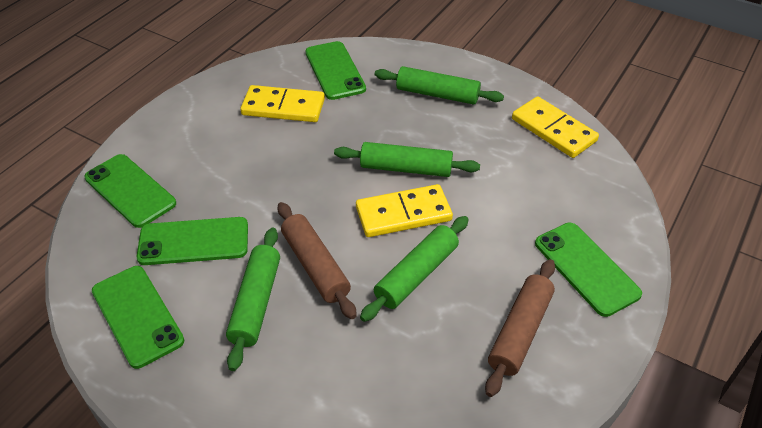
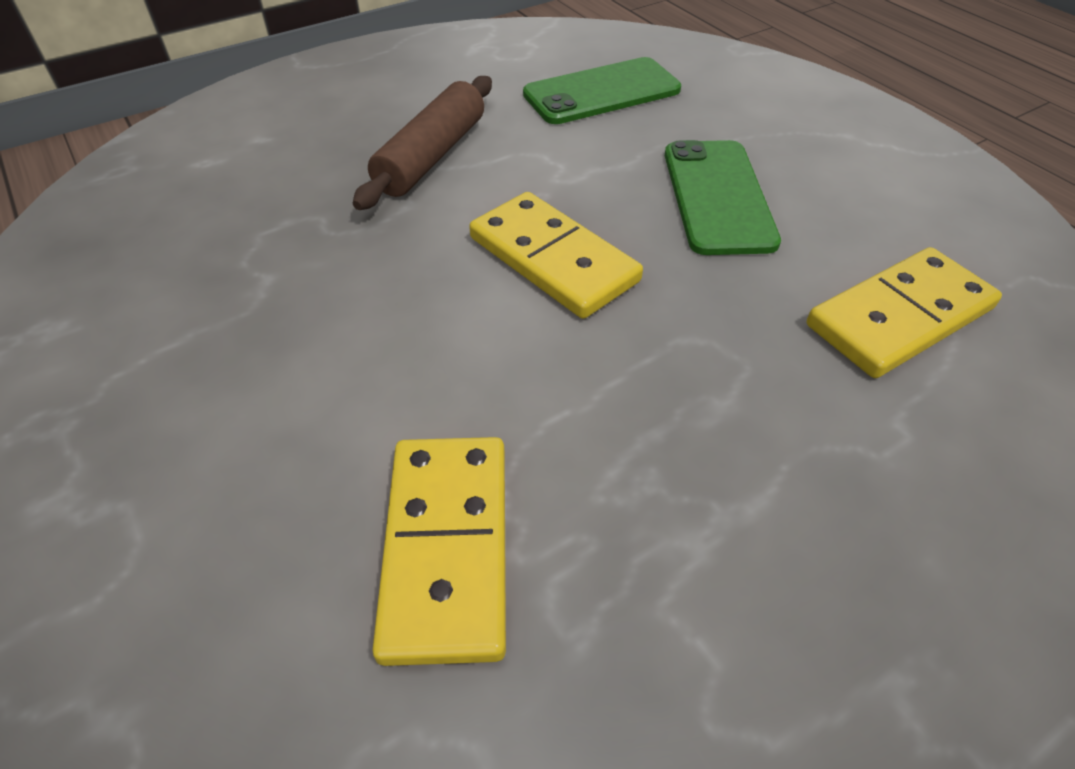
brown rolling pin: [278,202,357,319] [485,259,555,397] = 2 -> [353,76,492,210] = 1
green phone: [84,154,176,228] [92,266,184,369] [137,217,248,265] [305,41,366,100] [535,223,642,317] = 5 -> [523,57,681,124] [665,140,781,255] = 2
green rolling pin: [226,228,280,371] [334,142,480,177] [360,216,469,322] [375,66,504,105] = 4 -> none = 0

